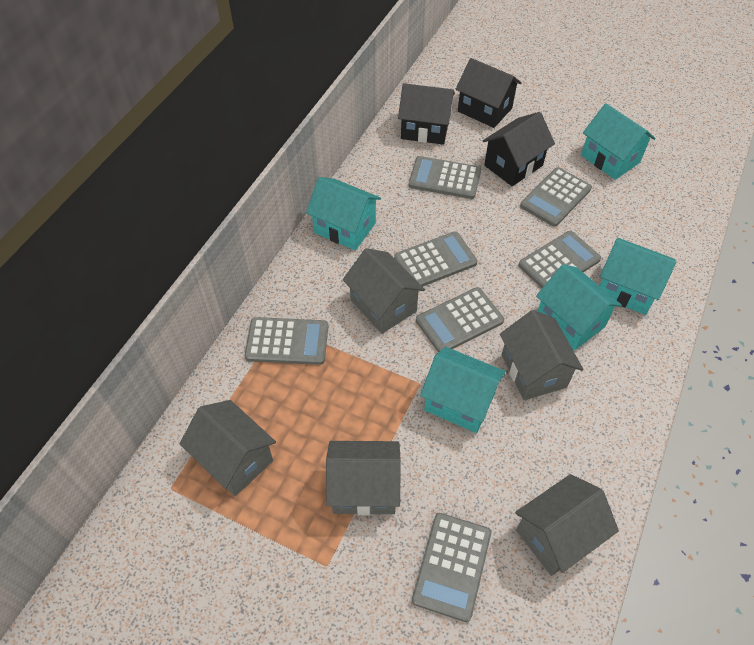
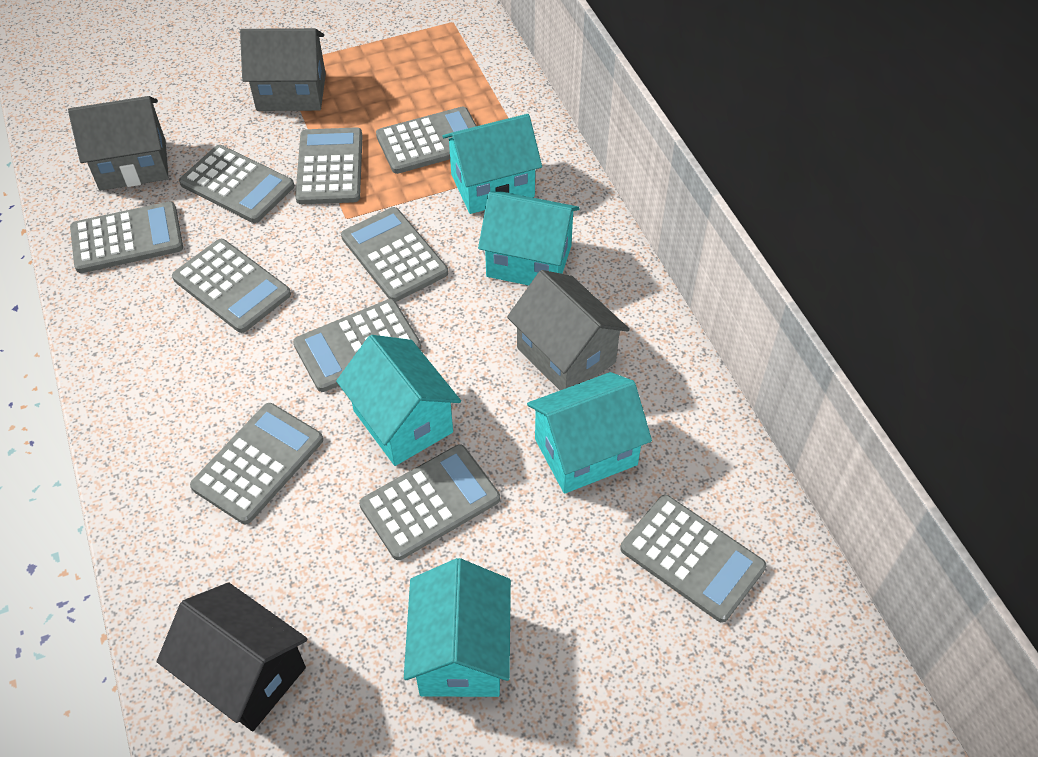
black house: [398,83,455,145] [456,58,522,128] [483,112,555,186] = 3 -> [157,582,307,731] = 1
grey calculator: [245,317,328,365] [394,231,478,286] [409,156,481,199] [412,513,491,622] [416,287,504,352] [518,231,601,288] [520,167,592,227] = 7 -> [70,201,183,273] [172,239,291,333] [179,145,294,223] [190,403,323,524] [293,299,421,392] [295,127,362,204] [341,207,448,302] [359,444,500,560] [376,107,477,174] [620,495,766,623] = 10
grey house: [180,400,276,496] [326,441,401,515] [343,248,425,334] [500,310,583,400] [515,474,619,576] = 5 -> [68,96,169,191] [240,28,326,111] [507,270,630,390] = 3

